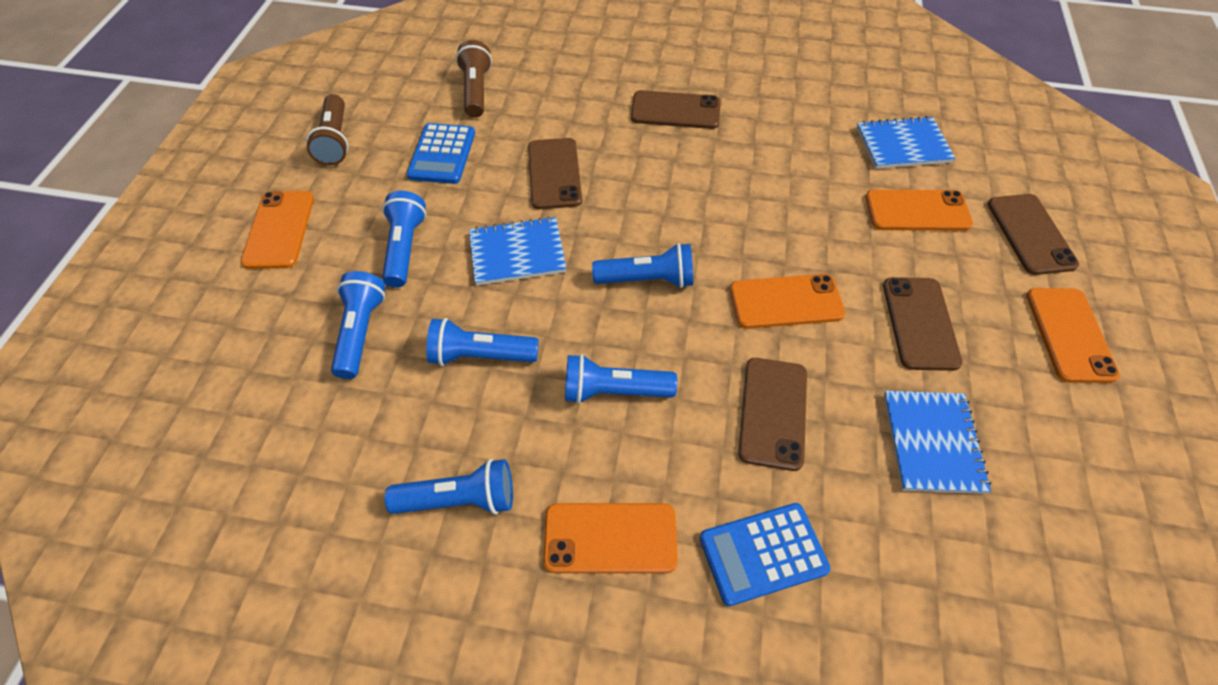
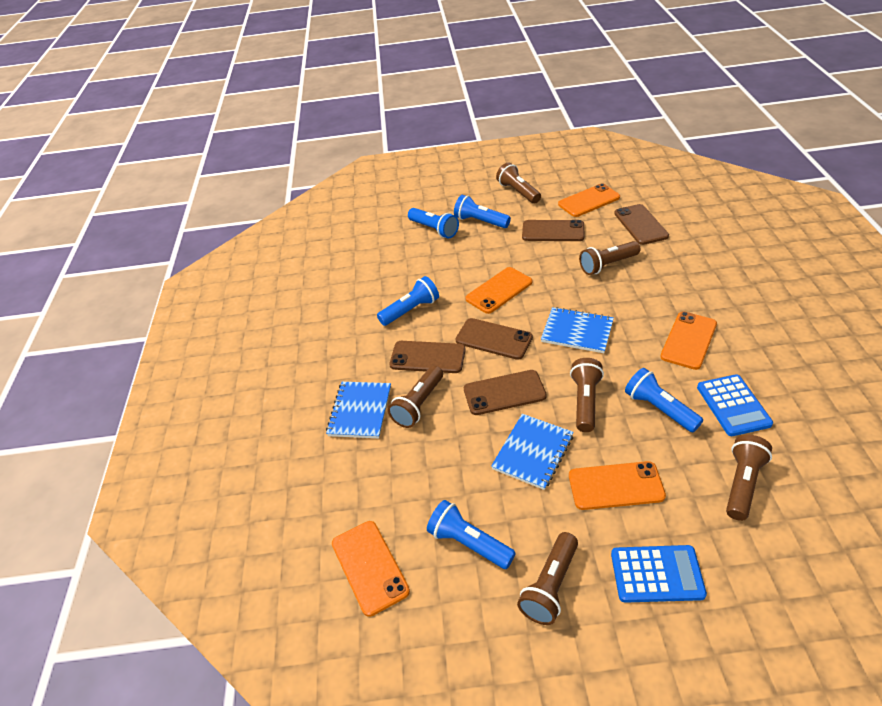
blue flashlight: [331,271,385,379] [382,191,426,288] [385,459,513,514] [426,318,539,366] [565,354,677,404] [592,243,693,288] = 6 -> [377,276,439,326] [408,208,459,238] [427,500,516,569] [454,195,511,228] [625,368,703,432] = 5
brown flashlight: [306,94,349,165] [456,40,492,118] = 2 -> [388,366,443,428] [496,163,541,204] [517,532,578,625] [570,358,604,432] [579,241,641,275] [726,435,772,521] = 6

